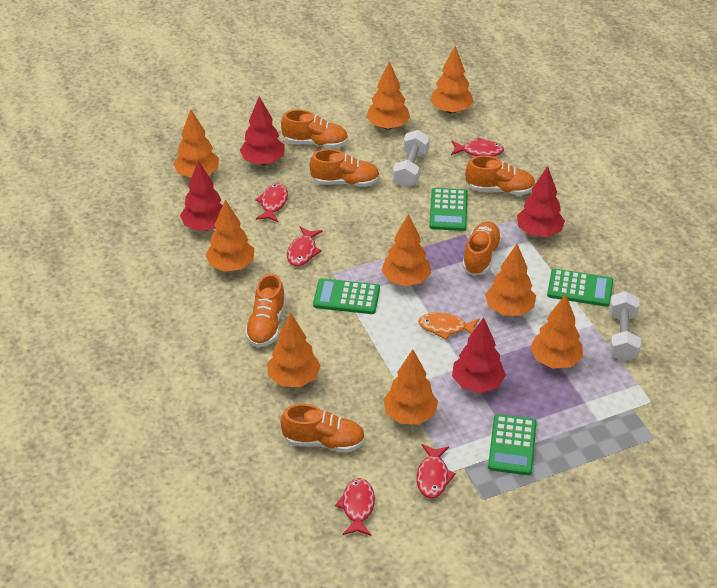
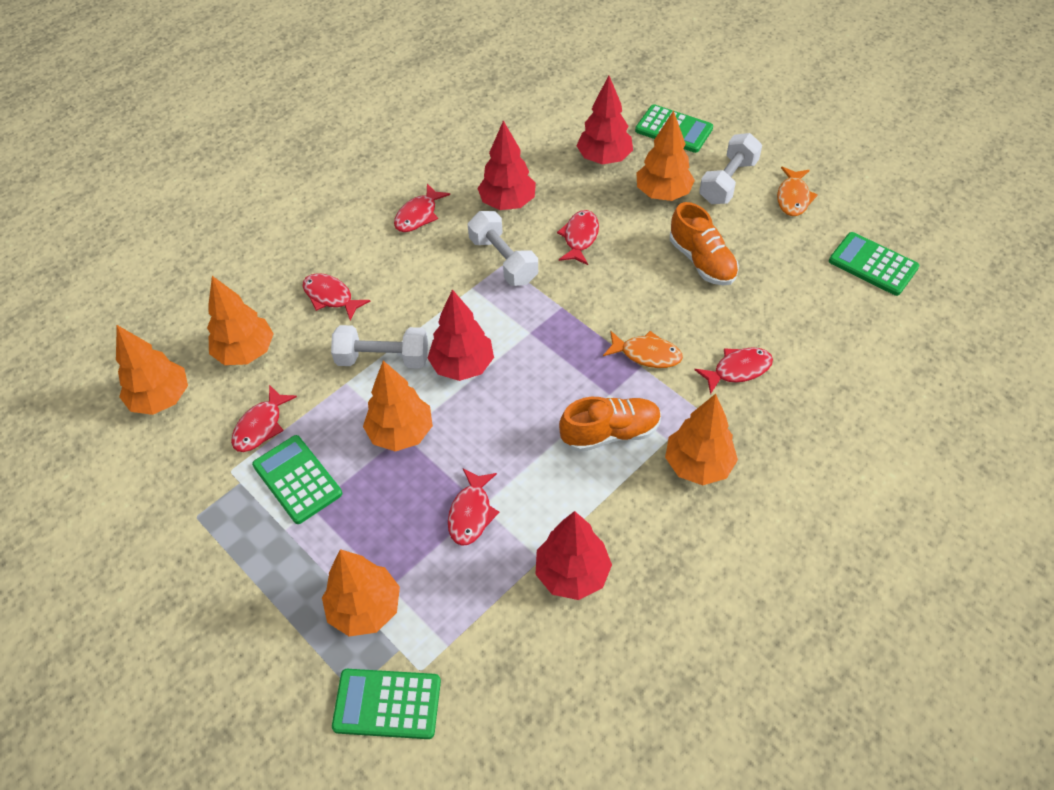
orange fish: [418,312,480,340] = 1 -> [603,331,683,368] [777,167,818,216] = 2
orange shoe: [245,274,286,347] [281,110,348,148] [281,404,365,452] [309,149,380,187] [462,221,502,275] [465,156,535,195] = 6 -> [559,397,661,452] [670,202,739,286] = 2
orange tree: [173,109,219,178] [205,200,254,272] [267,313,321,387] [366,61,410,130] [381,214,431,286] [383,349,438,425] [430,46,474,114] [485,244,536,316] [530,294,583,368] = 9 -> [116,325,188,415] [207,276,274,365] [322,549,400,637] [363,361,433,451] [636,110,695,201] [665,394,738,485] = 6
red fish: [255,183,288,222] [287,226,322,266] [335,478,375,536] [416,444,456,498] [451,137,504,157] = 5 -> [231,385,297,452] [302,273,370,321] [394,184,450,232] [448,468,499,546] [557,210,599,265] [694,347,773,394] = 6
white dumbbell: [393,130,430,188] [609,291,641,362] = 2 -> [331,325,428,369] [468,211,538,286] [699,133,762,204] = 3

